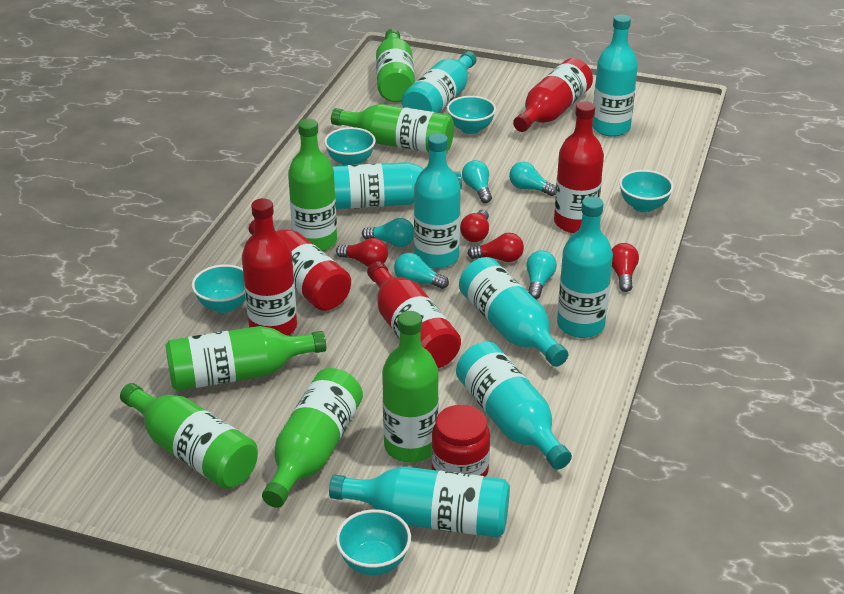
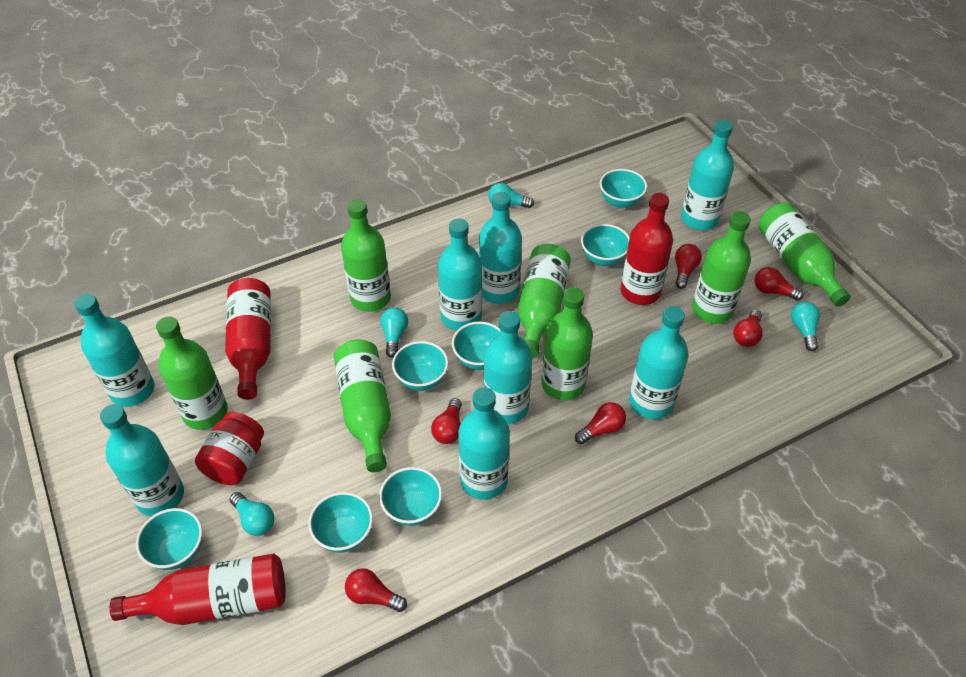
red bottle: [242,198,297,335] [249,220,351,311] [367,261,461,368] [513,58,593,132] [554,101,604,233] = 5 -> [109,553,286,625] [225,278,271,400] [621,193,673,305] = 3
red light bulb: [336,238,388,267] [460,210,489,242] [467,233,524,262] [612,243,639,292] = 4 -> [345,568,407,612] [431,398,462,444] [575,402,626,444] [675,244,702,289] [733,310,763,347] [755,267,804,301] = 6
turquoise bowl: [192,264,246,313] [324,127,376,166] [336,509,411,575] [447,96,496,134] [619,170,674,213] = 5 -> [136,508,202,570] [308,492,373,553] [379,467,442,526] [392,341,448,391] [452,321,500,370] [581,224,630,266] [600,169,647,208] = 7
turquoise light bulb: [362,218,414,247] [394,253,449,289] [462,160,492,203] [509,162,556,196] [526,250,557,299] = 5 -> [229,492,274,536] [380,307,408,357] [488,183,534,208] [791,302,820,351] = 4

